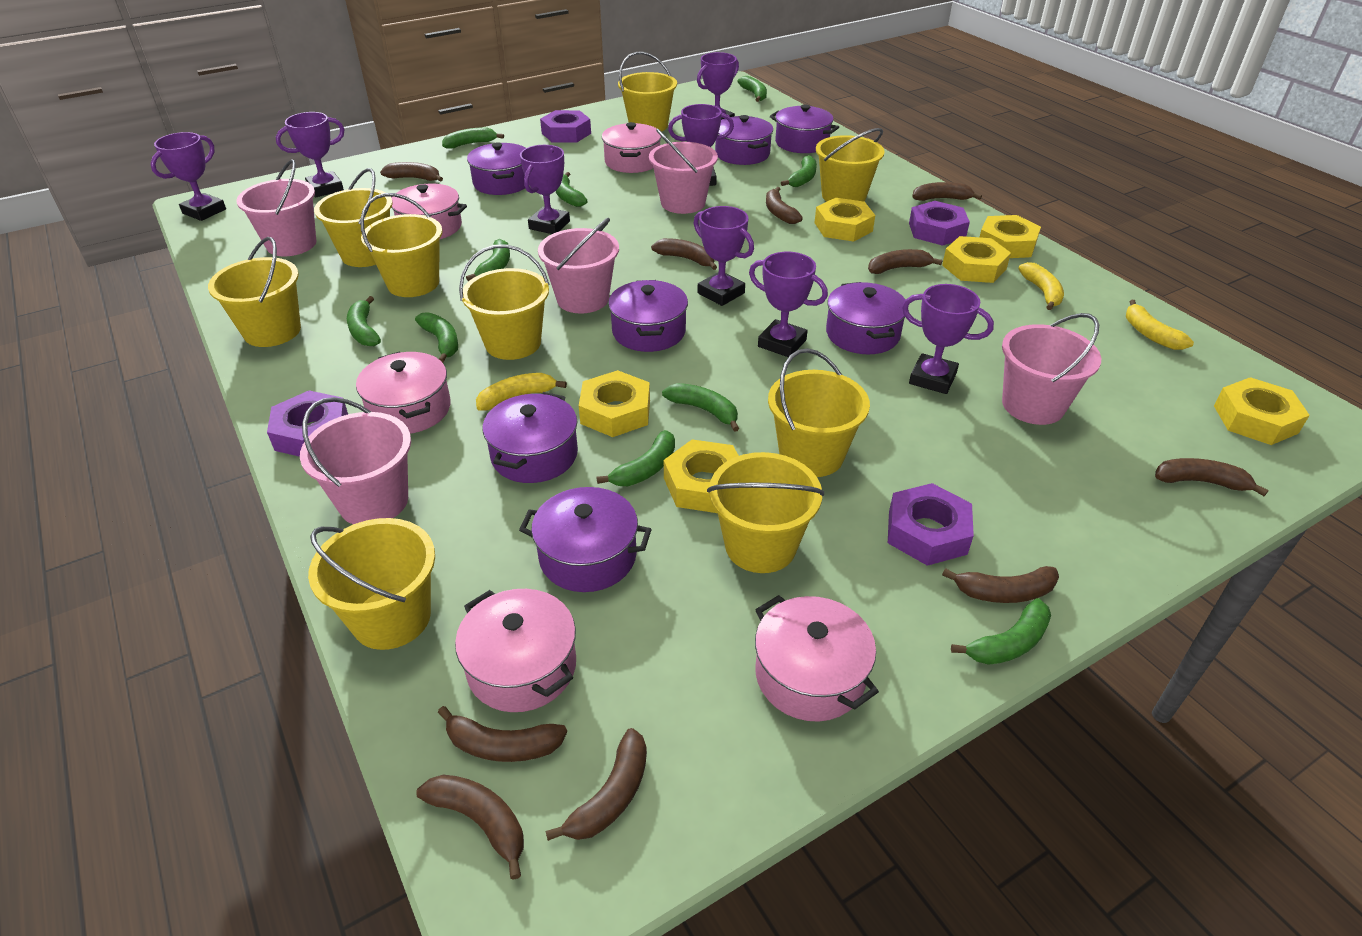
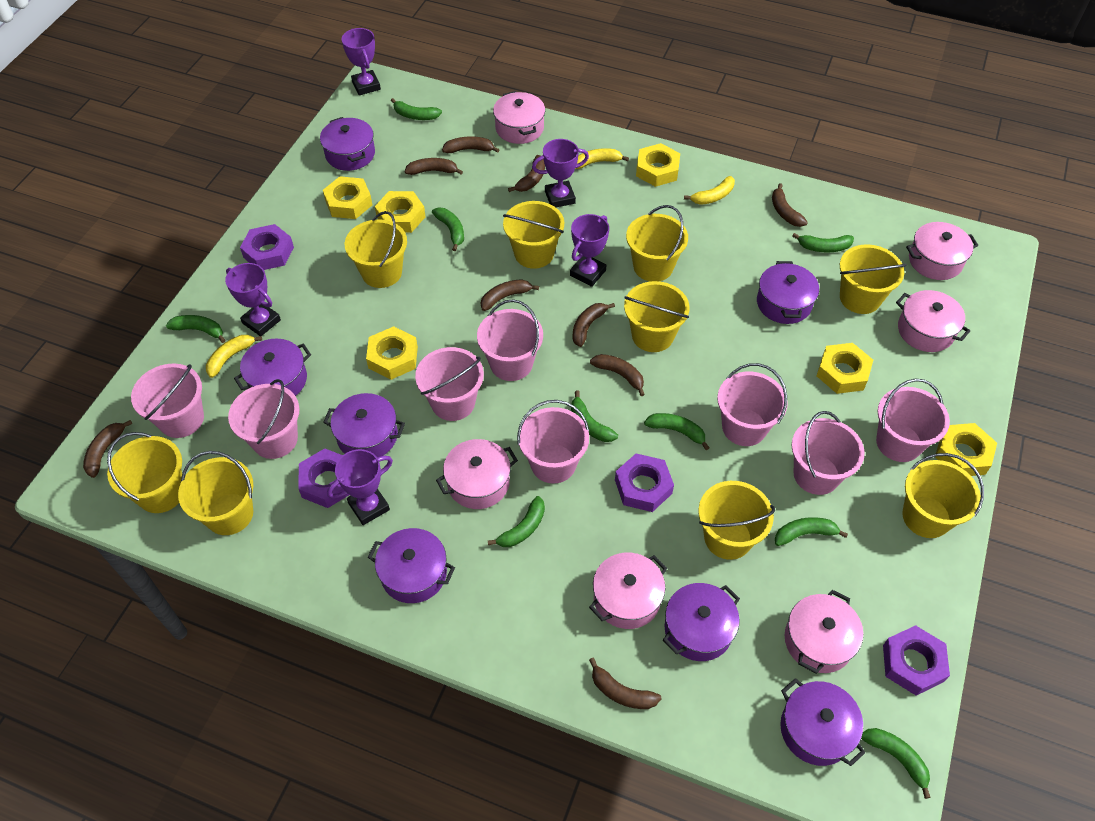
brown banana: [380,162,443,182] [416,775,524,880] [438,706,567,762] [545,728,647,841] [651,238,717,270] [766,187,803,224] [868,249,942,274] [912,182,982,201] [942,566,1059,603] [1155,458,1269,496] = 10 -> [83,420,133,478] [405,158,463,175] [442,136,499,153] [481,279,539,311] [508,155,545,192] [572,303,615,347] [589,658,662,709] [590,354,645,396] [772,183,808,227] = 9
green banana: [347,296,381,346] [415,312,458,363] [442,127,504,149] [466,239,510,281] [556,172,588,207] [596,430,675,486] [662,383,739,432] [738,76,767,102] [781,155,817,187] [951,598,1051,665] = 10 -> [166,315,225,343] [391,98,442,120] [432,208,464,251] [488,496,545,547] [571,391,618,442] [644,413,709,450] [775,517,848,546] [792,233,854,253] [861,728,931,799] = 9
pink bucket: [236,159,316,256] [300,397,411,524] [538,218,619,313] [649,129,718,214] [1002,313,1101,425] = 5 -> [131,363,204,438] [228,379,300,459] [415,347,484,421] [477,300,543,381] [517,400,589,484] [717,363,788,446] [792,411,864,495] [876,379,950,462] = 8
pink pot: [356,352,451,434] [391,184,467,239] [455,589,576,712] [602,122,661,173] [755,595,879,722] = 5 -> [436,439,518,509] [493,91,545,144] [589,553,667,629] [784,590,863,674] [896,290,970,352] [906,222,978,280] = 6
purple trophy: [150,132,226,221] [276,112,345,197] [520,145,570,234] [668,104,734,186] [694,206,754,306] [697,52,739,120] [749,252,828,357] [902,284,994,394] = 8 -> [225,263,281,336] [327,449,393,525] [342,28,381,95] [532,139,589,207] [570,214,609,287] = 5

